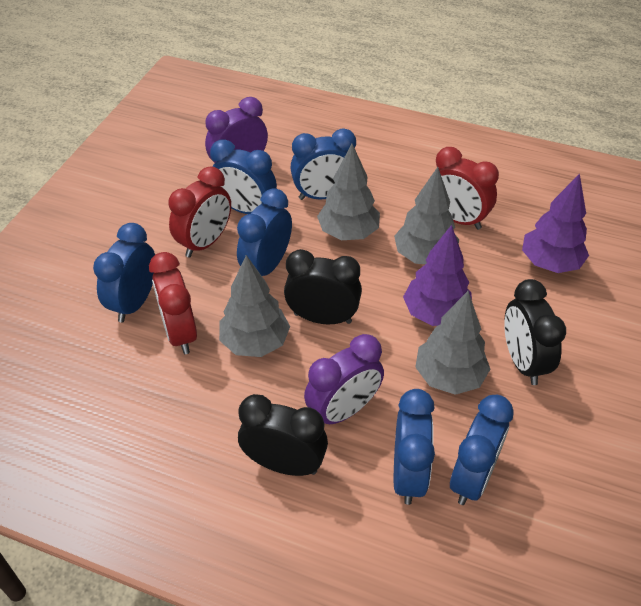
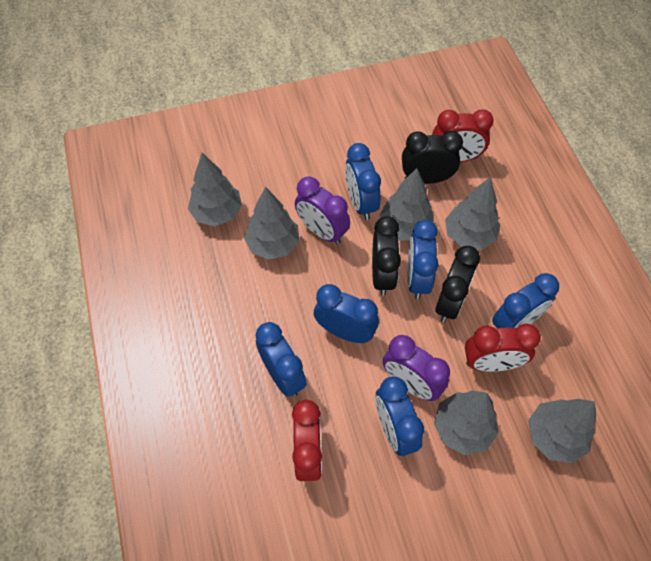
grey tree: [219,255,290,357] [317,144,380,240] [394,167,459,264] [415,291,490,395] = 4 -> [188,153,242,226] [244,187,299,260] [379,168,434,241] [434,390,498,455] [445,177,500,250] [528,399,596,464] = 6
purple tree: [403,225,472,326] [522,173,589,273] = 2 -> none = 0

